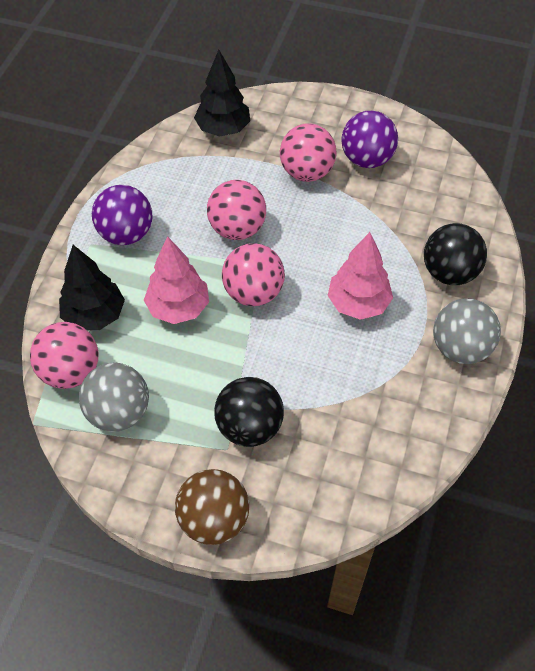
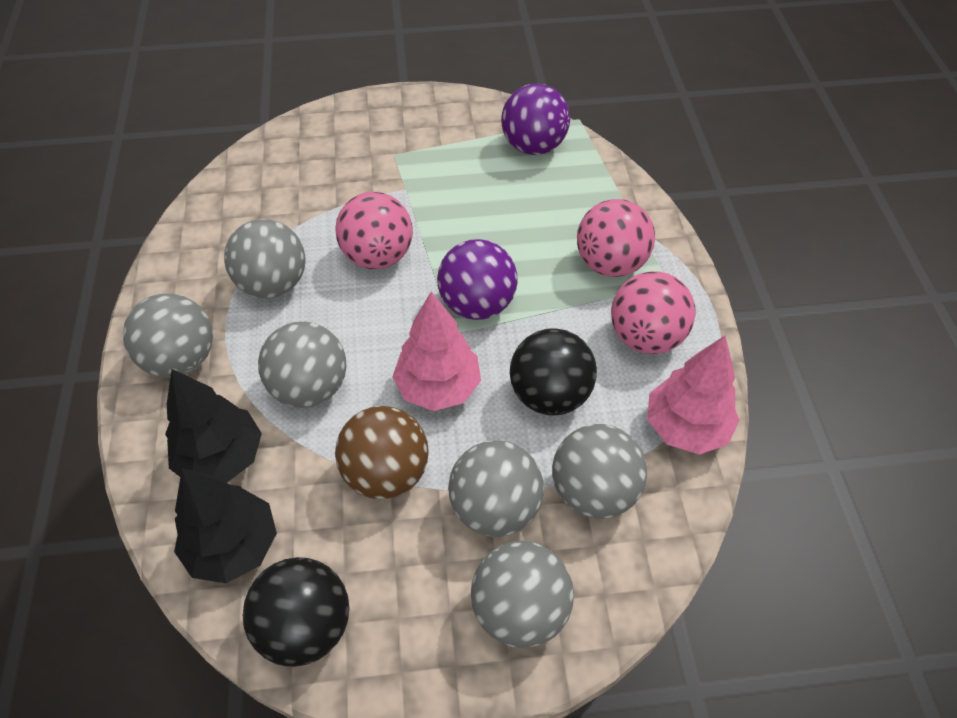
grey ball: [79,363,149,432] [433,298,501,364] = 2 -> [123,293,213,378] [224,219,306,298] [258,322,347,408] [448,440,544,537] [471,541,574,648] [552,424,647,519] = 6
pink ball: [30,322,99,389] [207,180,266,240] [222,243,285,306] [280,123,337,182] = 4 -> [336,192,413,269] [577,199,655,277] [611,271,696,354] = 3

